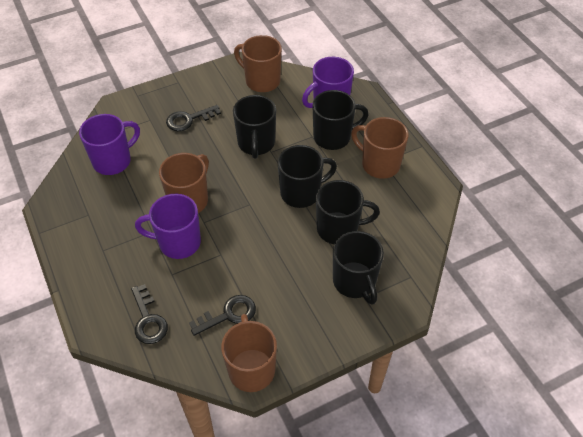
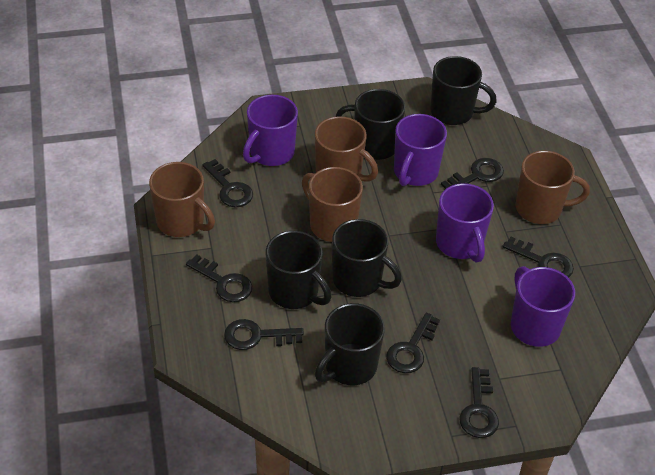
black key: [131,284,168,344] [166,105,221,131] [189,295,256,336] = 3 -> [186,255,253,302] [202,159,253,207] [224,319,304,350] [386,313,440,373] [441,158,504,189] [459,367,499,438] [502,236,574,278] = 7
purple mug: [79,114,140,175] [135,194,201,259] [302,57,354,108] = 3 -> [243,95,298,166] [394,114,447,186] [436,183,494,263] [511,266,575,347] = 4

